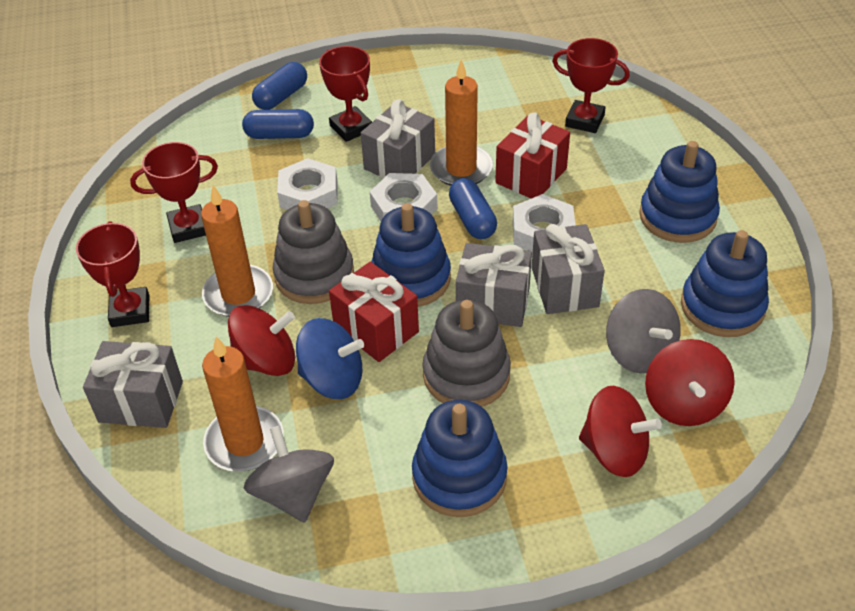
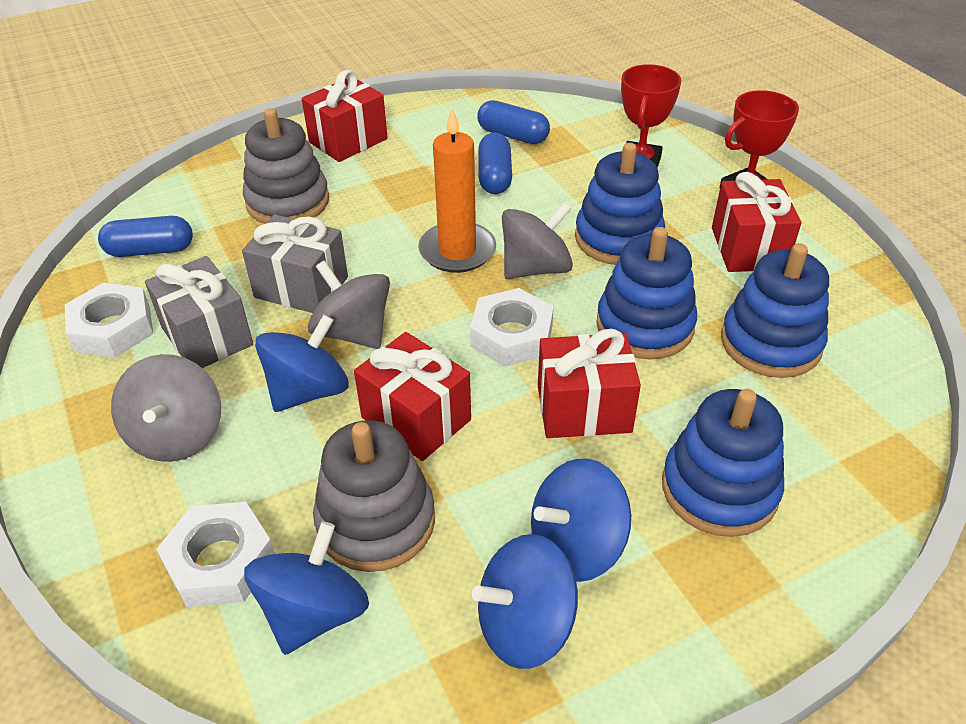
blue spinning top: [296,318,364,399] = 1 -> [244,521,369,655] [255,314,349,412] [472,534,578,669] [531,459,631,582] = 4
grey gift: [83,341,183,428] [361,99,435,178] [456,243,532,327] [532,224,605,314] = 4 -> [145,256,253,368] [242,215,348,313] = 2
grey spinning top: [244,425,334,523] [606,289,681,374] = 2 -> [111,354,221,462] [308,260,390,349] [502,202,573,279] = 3
orange candle: [201,185,273,317] [202,336,284,472] [430,59,493,186] = 3 -> [418,108,496,273] = 1
red gift: [329,262,419,362] [495,112,570,199] = 2 -> [302,70,388,162] [354,332,471,461] [538,329,641,438] [712,172,801,272] = 4
red spinning top: [228,305,295,376] [579,386,662,477] [645,339,735,426] = 3 -> none = 0
red trophy: [76,221,149,327] [130,142,218,243] [319,46,372,142] [552,38,630,133] = 4 -> [621,64,681,168] [719,90,799,189] = 2

